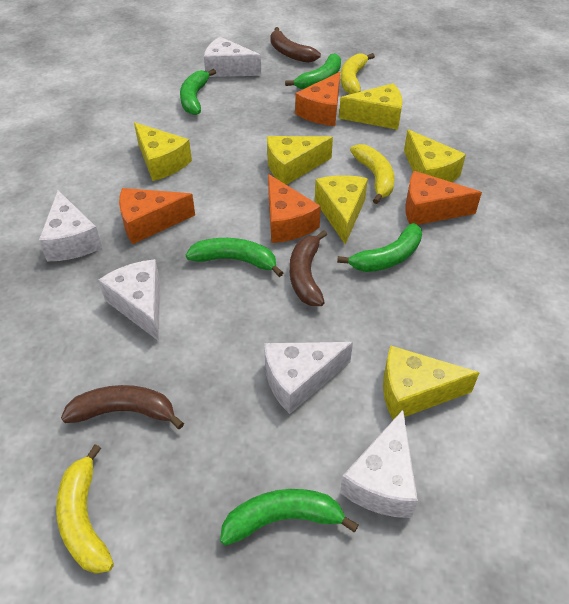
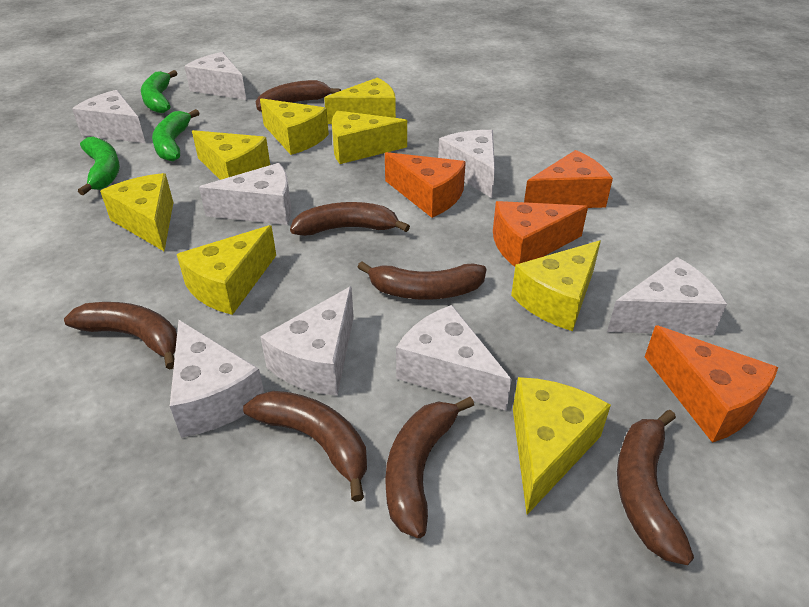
brown banana: [61,385,184,429] [271,27,321,63] [290,230,327,306] = 3 -> [64,302,177,370] [243,391,367,502] [256,80,341,112] [290,202,410,236] [358,261,487,300] [385,397,474,538] [617,410,694,565] = 7
green banana: [180,69,216,115] [186,238,283,277] [220,489,359,546] [285,53,341,89] [337,223,422,272] = 5 -> [78,137,120,196] [141,70,177,113] [152,109,199,161] = 3
white cheese: [39,191,102,261] [99,259,160,341] [204,37,261,77] [264,342,353,414] [340,410,418,518] = 5 -> [72,90,146,143] [170,320,264,438] [184,52,246,100] [199,163,292,225] [260,286,354,396] [396,305,512,411] [438,130,495,198] [607,257,727,335] = 8
yellow banana: [56,444,114,574] [340,53,375,94] [350,144,395,204] = 3 -> none = 0
yellow cheese: [134,122,192,181] [267,136,333,185] [315,175,368,244] [339,83,402,130] [383,345,480,420] [404,129,466,182] = 6 -> [100,173,174,251] [177,225,276,315] [192,130,270,180] [260,98,329,155] [324,78,396,124] [332,111,407,164] [511,240,601,331] [513,377,611,515] = 8

